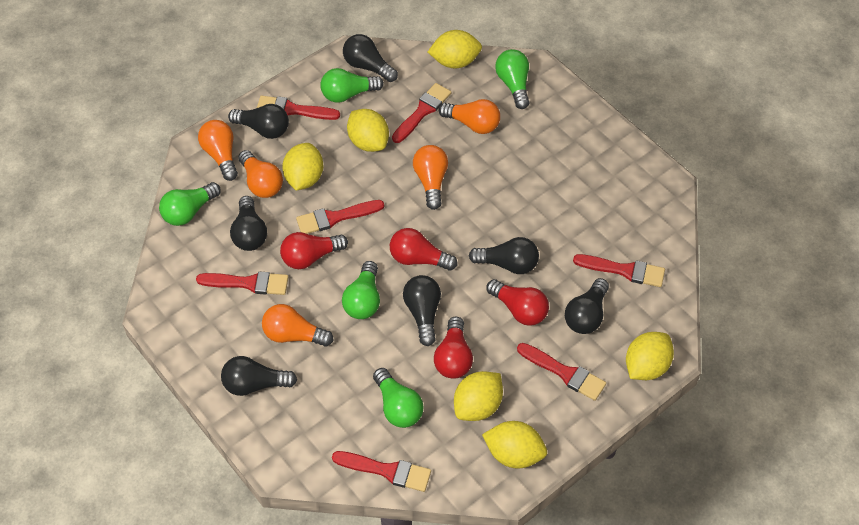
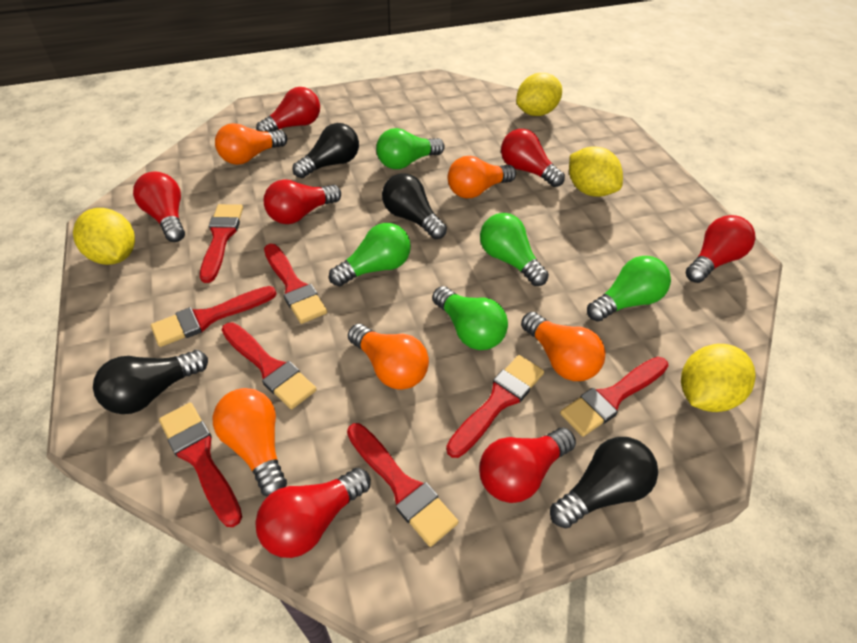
black light bulb: [221,356,297,396] [228,104,289,139] [230,196,267,251] [343,34,398,82] [403,275,441,346] [469,237,539,274] [565,278,609,334] = 7 -> [93,350,208,414] [293,123,359,178] [382,173,447,239] [550,437,658,529] = 4
red brush: [196,271,288,295] [257,96,340,120] [296,200,384,234] [332,451,431,492] [392,83,451,143] [517,343,606,401] [573,254,665,287] = 7 -> [151,286,277,347] [159,403,242,527] [200,204,243,283] [221,322,317,409] [264,244,327,324] [347,423,458,547] [446,355,544,458] [560,357,669,437] = 8
red light bulb: [280,232,348,269] [390,228,457,270] [434,317,473,379] [486,279,549,326] = 4 -> [133,172,185,242] [255,468,371,558] [256,87,320,132] [264,179,341,224] [479,428,576,503] [501,129,565,187] [686,215,755,283] = 7
yellow lemon: [282,143,323,190] [347,109,389,152] [428,30,482,68] [454,371,503,421] [482,421,547,469] [626,332,674,380] = 6 -> [73,208,135,265] [516,73,562,116] [569,146,623,197] [681,344,756,412] = 4

